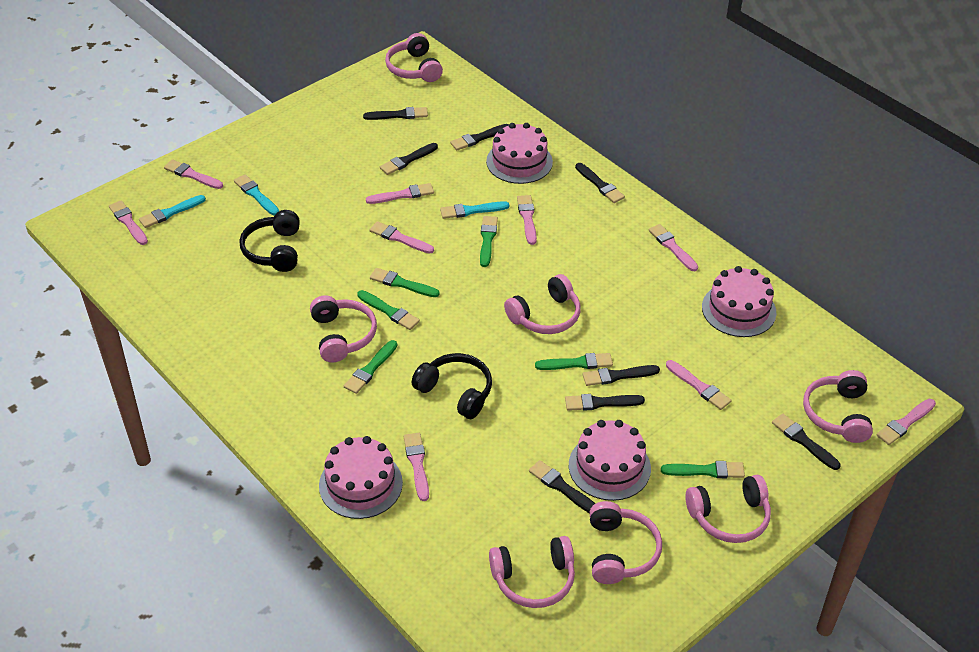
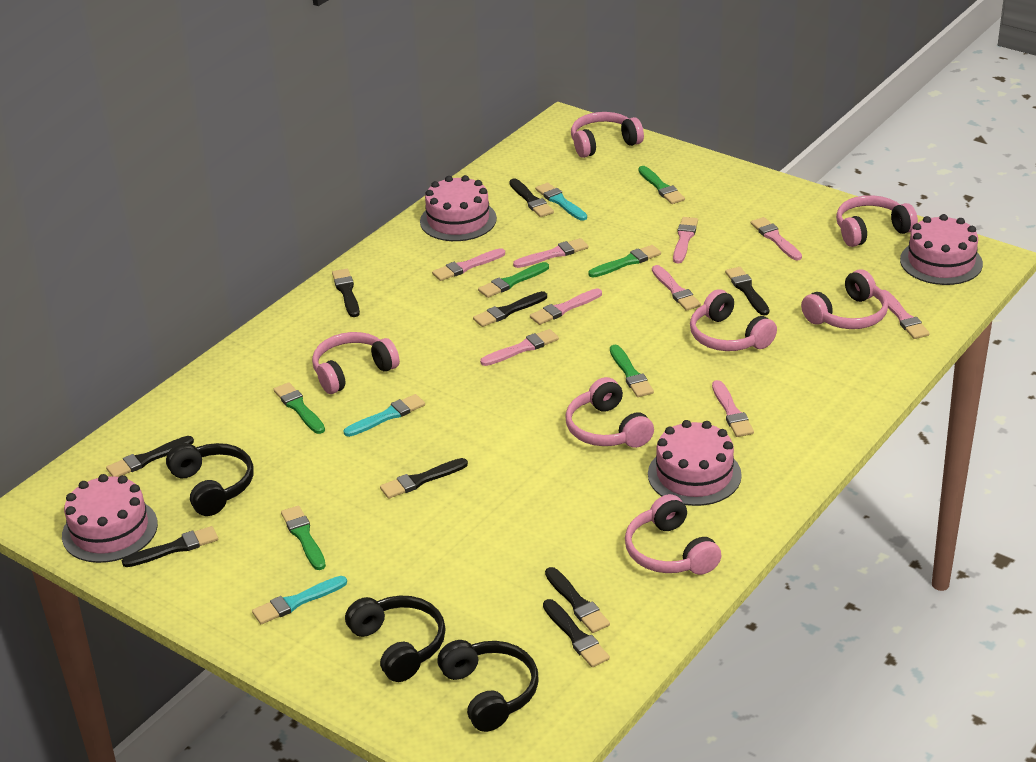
black brush: [363,107,428,120] [380,143,438,175] [450,124,509,150] [529,460,596,513] [565,394,645,411] [575,163,625,203] [582,365,660,386] [772,414,840,470] = 8 -> [106,436,194,477] [122,526,218,567] [332,269,360,317] [380,458,468,499] [473,291,547,327] [509,178,554,217] [543,599,610,667] [545,567,610,633] [725,267,769,316] = 9
black headphones: [240,210,300,272] [412,353,492,419] = 2 -> [166,443,254,516] [345,596,446,682] [437,640,539,732] = 3

